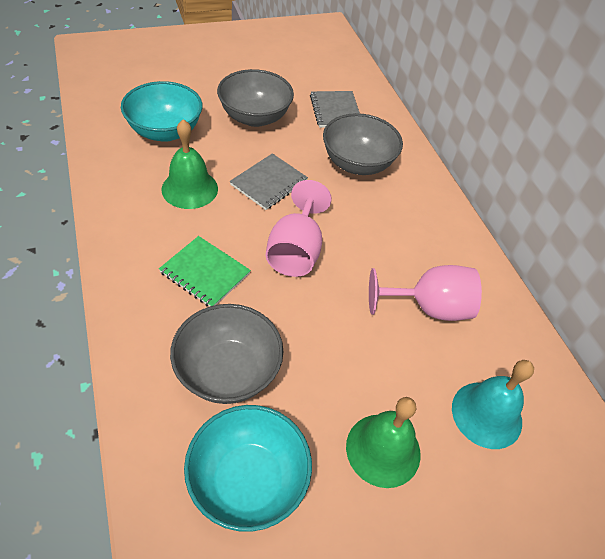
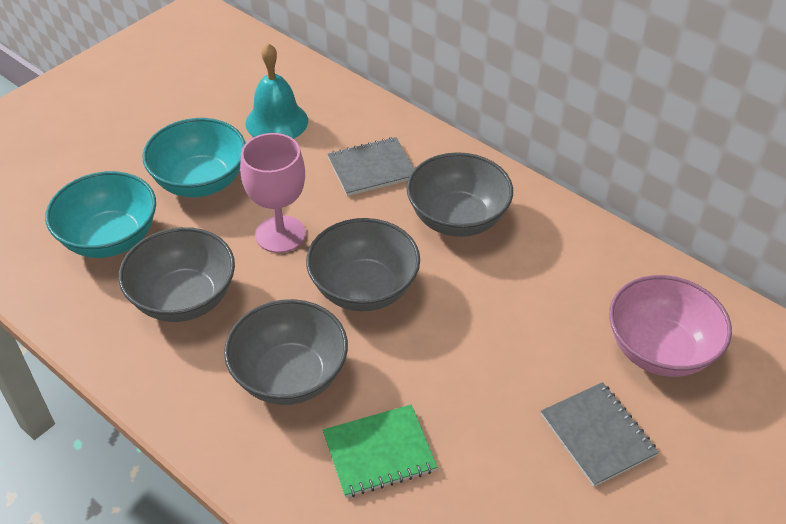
green bell: [161,119,218,209] [346,397,421,488] = 2 -> none = 0
grey bowl: [170,304,284,404] [217,69,294,127] [323,113,403,175] = 3 -> [118,227,235,322] [224,299,348,405] [306,218,420,311] [406,152,513,237] = 4
pink bowl: none = 0 -> [609,275,732,377] = 1
pink goblet: [266,180,332,277] [369,265,482,321] = 2 -> [240,133,306,253] = 1

